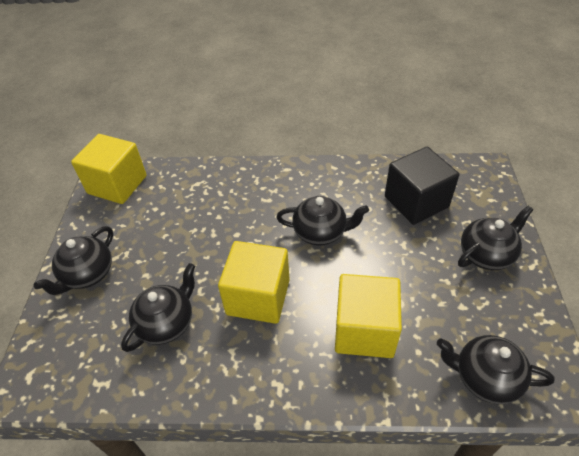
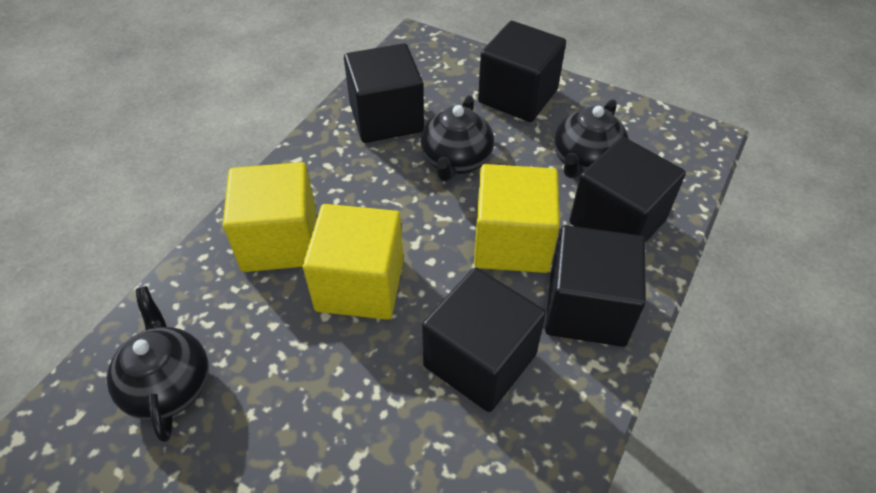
black cube: [385,147,459,225] = 1 -> [344,43,424,143] [422,268,546,412] [478,21,566,122] [545,225,646,347] [569,137,686,243] = 5
black teapot: [34,226,113,295] [121,263,195,352] [276,196,369,246] [437,335,555,404] [458,206,533,270] = 5 -> [107,286,209,442] [421,95,494,182] [554,99,629,179] = 3

